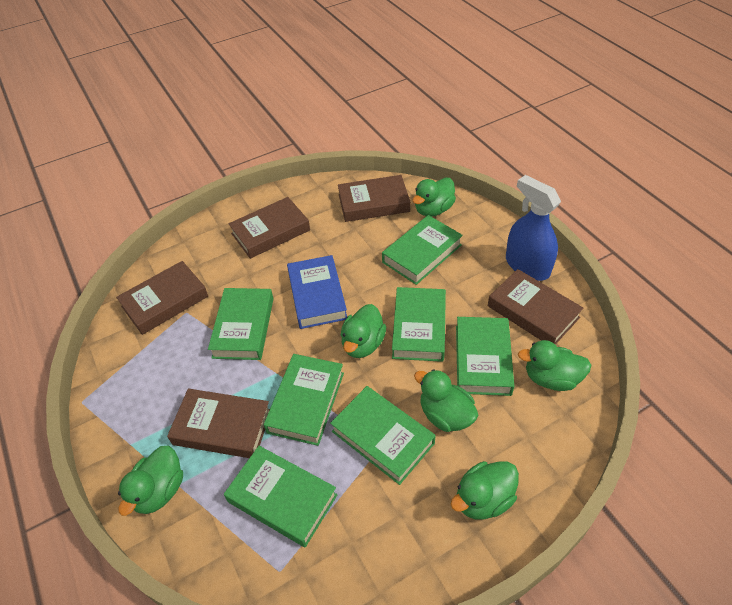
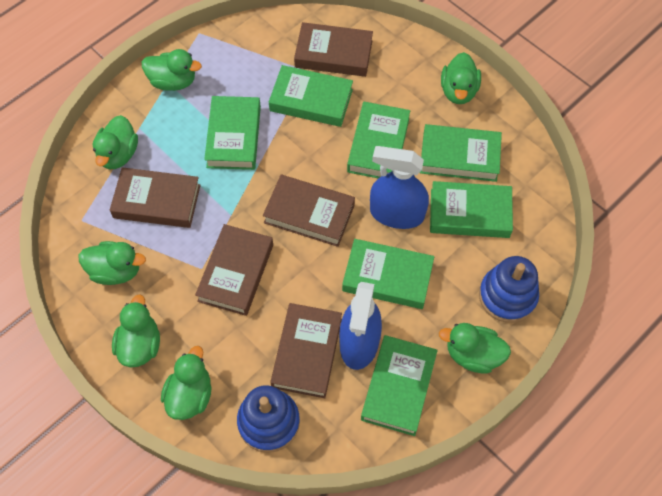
blue book: [287,255,347,329] = 1 -> none = 0
blue spray bottle: [506,175,561,281] = 1 -> [339,282,382,370] [370,146,429,229] = 2
blue stacking toy: none = 0 -> [237,385,300,453] [479,256,539,323] = 2
green duck: [118,446,183,516] [341,304,386,358] [413,177,456,217] [414,369,478,432] [451,461,519,520] [518,340,591,391] = 6 -> [78,241,146,285] [93,115,138,169] [112,294,160,367] [142,49,202,91] [161,346,212,420] [439,323,511,374] [441,52,481,104] = 7

